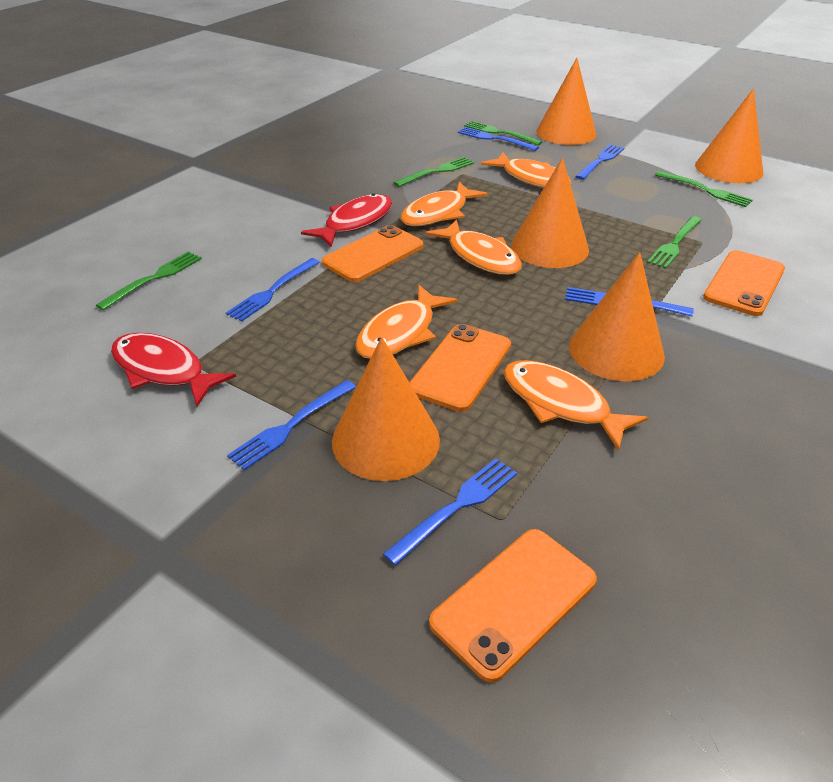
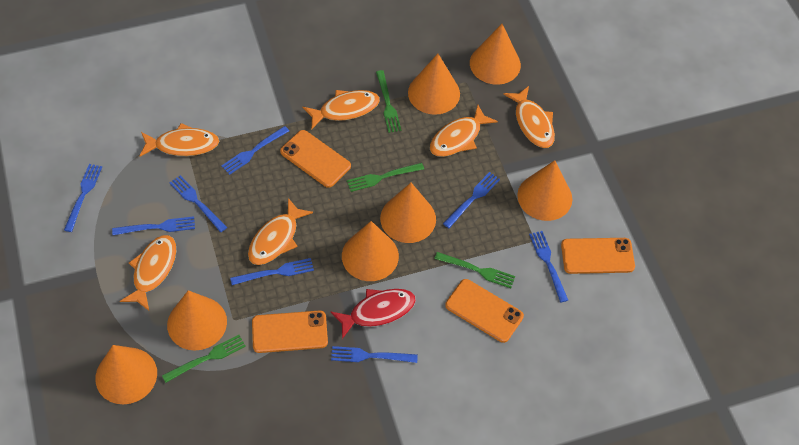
blue fork: [226,258,320,322] [227,380,356,471] [383,458,517,566] [458,127,539,151] [565,287,694,316] [575,144,624,180] = 6 -> [64,164,102,232] [112,216,195,235] [170,175,227,232] [221,126,289,175] [230,258,314,285] [331,346,418,363] [443,172,500,228] [529,231,568,302] = 8
green fork: [96,252,202,310] [393,157,474,187] [464,121,542,145] [647,216,702,269] [655,171,753,207] = 5 -> [162,335,246,383] [347,163,424,192] [376,70,401,133] [434,252,515,288] = 4
orange cone: [332,337,440,481] [511,158,589,268] [536,58,596,145] [569,252,665,381] [695,89,763,183] = 5 -> [95,345,157,404] [167,290,227,351] [342,221,399,281] [380,183,436,243] [408,54,460,115] [470,24,521,85] [517,160,572,221] = 7
orange fish: [355,285,457,359] [401,182,488,226] [425,220,522,275] [481,152,572,188] [504,360,648,451] = 5 -> [120,235,176,311] [140,123,219,157] [248,198,313,265] [303,90,380,129] [430,105,498,157] [503,86,555,148] = 6
red fish: [111,333,236,406] [301,193,392,247] = 2 -> [331,289,416,339] = 1

